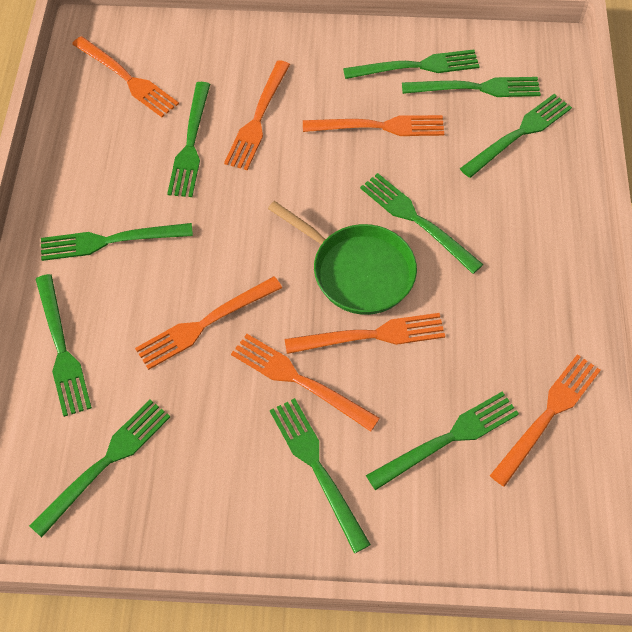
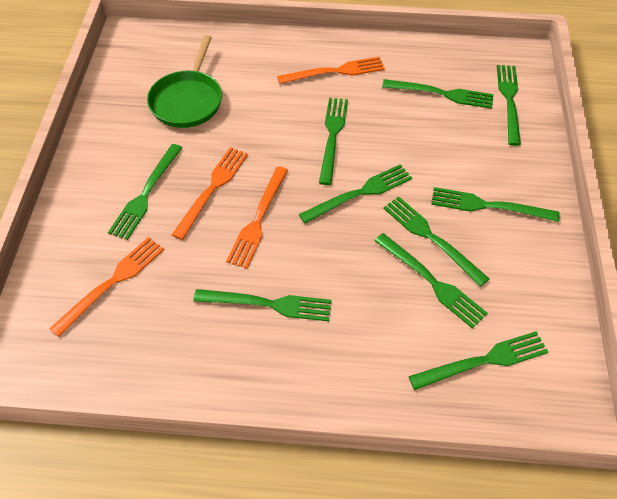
orange fork: [72,36,179,117] [135,276,282,370] [224,60,290,170] [231,334,380,432] [285,313,445,354] [303,115,444,136] [490,354,601,487] = 7 -> [49,237,164,337] [172,147,248,240] [226,166,288,268] [277,57,385,84] = 4

